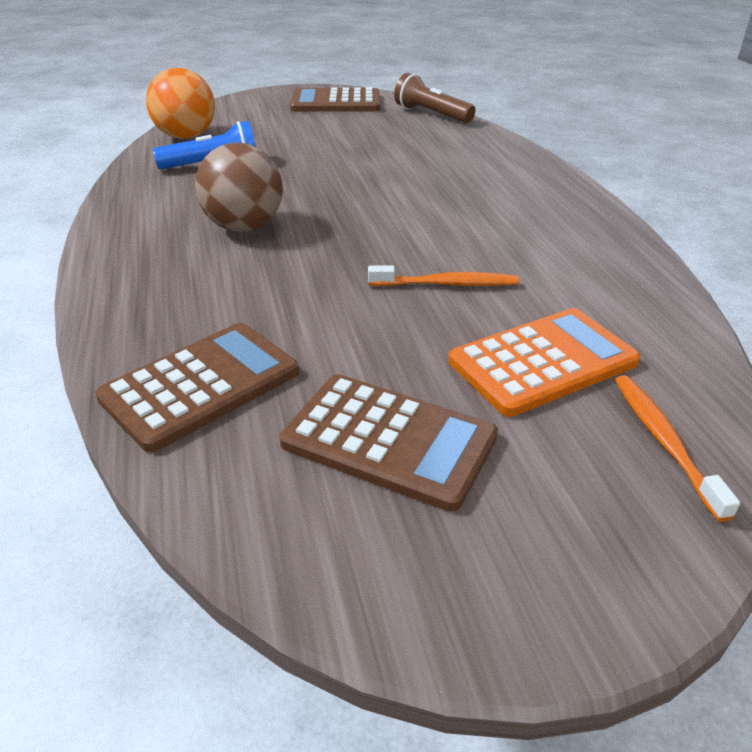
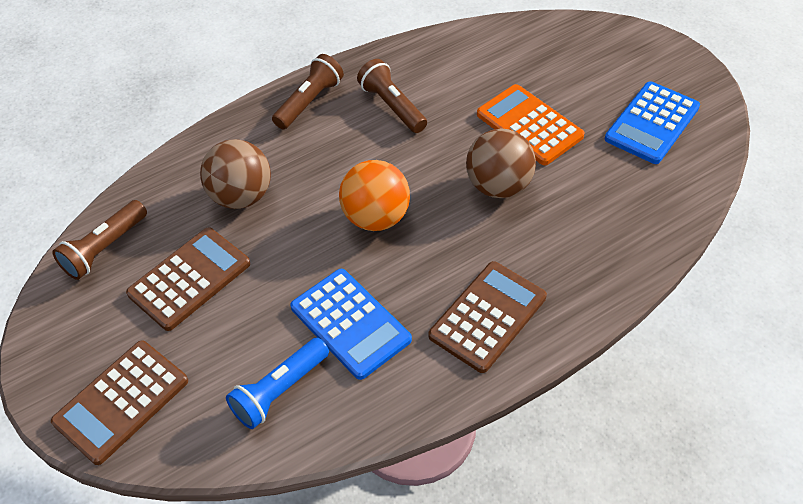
blue calculator: none = 0 -> [291,269,412,380] [605,81,700,164] = 2
brown ball: [195,143,283,232] = 1 -> [200,139,271,209] [466,128,536,198] = 2
brown flashlight: [394,73,475,123] = 1 -> [52,200,147,280] [272,54,344,129] [357,59,427,133] = 3
orange toothbrush: [368,266,519,286] [615,375,740,522] = 2 -> none = 0

